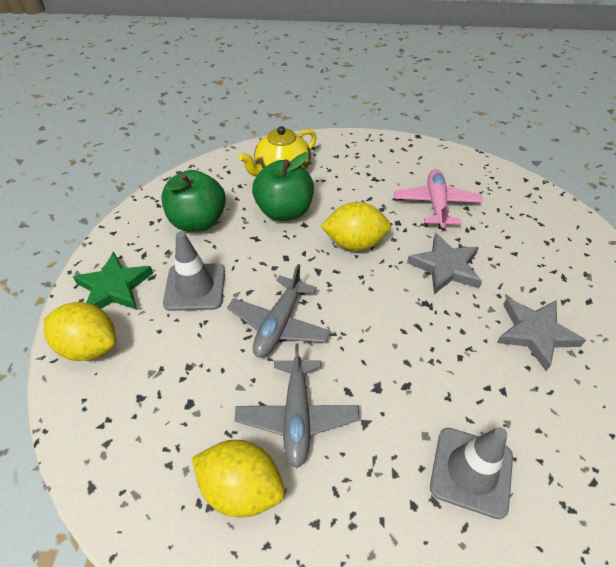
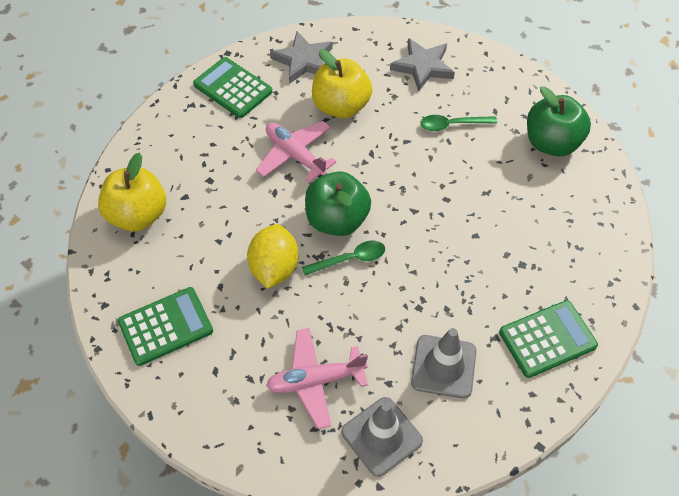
green calculator: none = 0 -> [118,287,213,366] [193,57,272,118] [499,300,598,378] = 3
green spoon: none = 0 -> [302,241,385,276] [420,115,497,131] = 2
green star: [73,252,153,310] = 1 -> none = 0
grey plane: [227,264,331,358] [234,343,359,468] = 2 -> none = 0
pink plane: [394,169,483,229] = 1 -> [256,121,336,183] [266,328,368,429] = 2
yellow apple: none = 0 -> [98,153,166,231] [312,49,372,118] = 2
yellow lemon: [44,302,117,361] [192,440,285,518] [321,202,391,251] = 3 -> [247,224,299,289] = 1
yellow teapot: [239,126,317,176] = 1 -> none = 0

